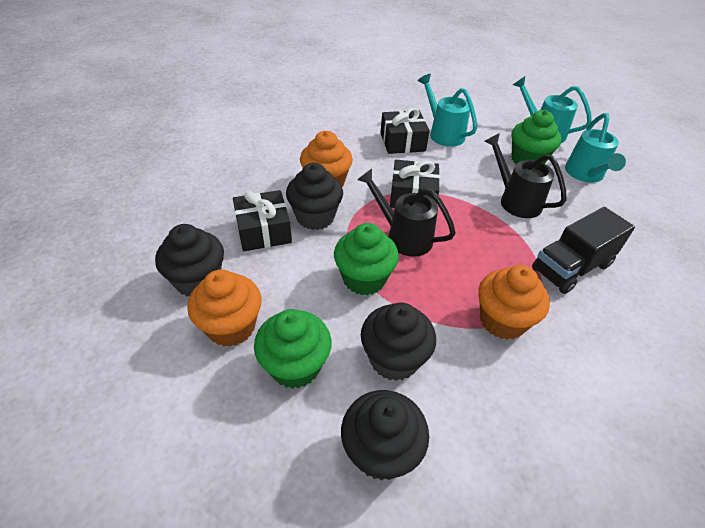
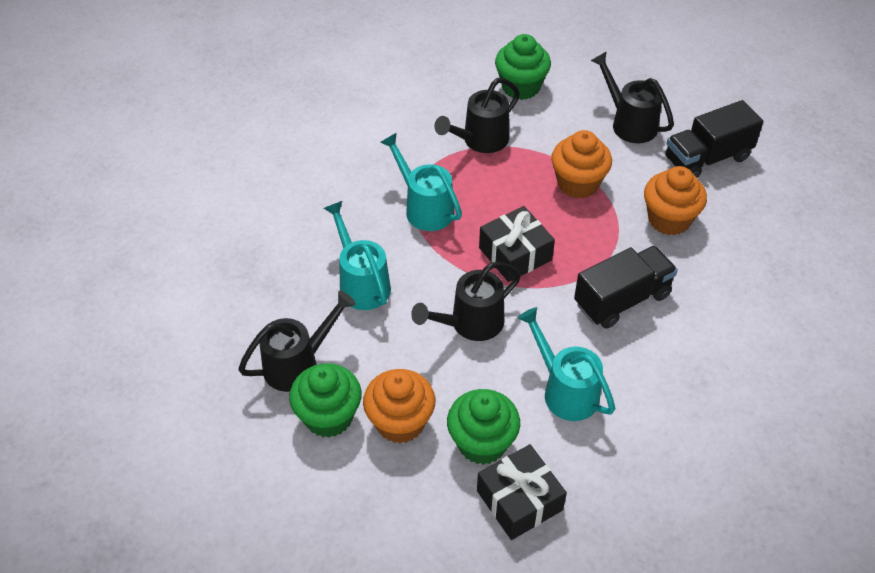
black cupcake: [155,224,224,297] [286,163,343,230] [341,390,429,481] [361,302,436,381] = 4 -> none = 0
black gift: [233,190,292,251] [380,108,430,154] [390,160,440,208] = 3 -> [477,444,567,540] [479,206,555,282] = 2
black truck: [532,207,635,294] = 1 -> [574,246,678,328] [665,100,763,178] = 2
black watering can: [357,169,456,257] [484,133,566,218] = 2 -> [238,291,356,392] [411,262,521,341] [434,78,520,153] [591,51,674,143] = 4

